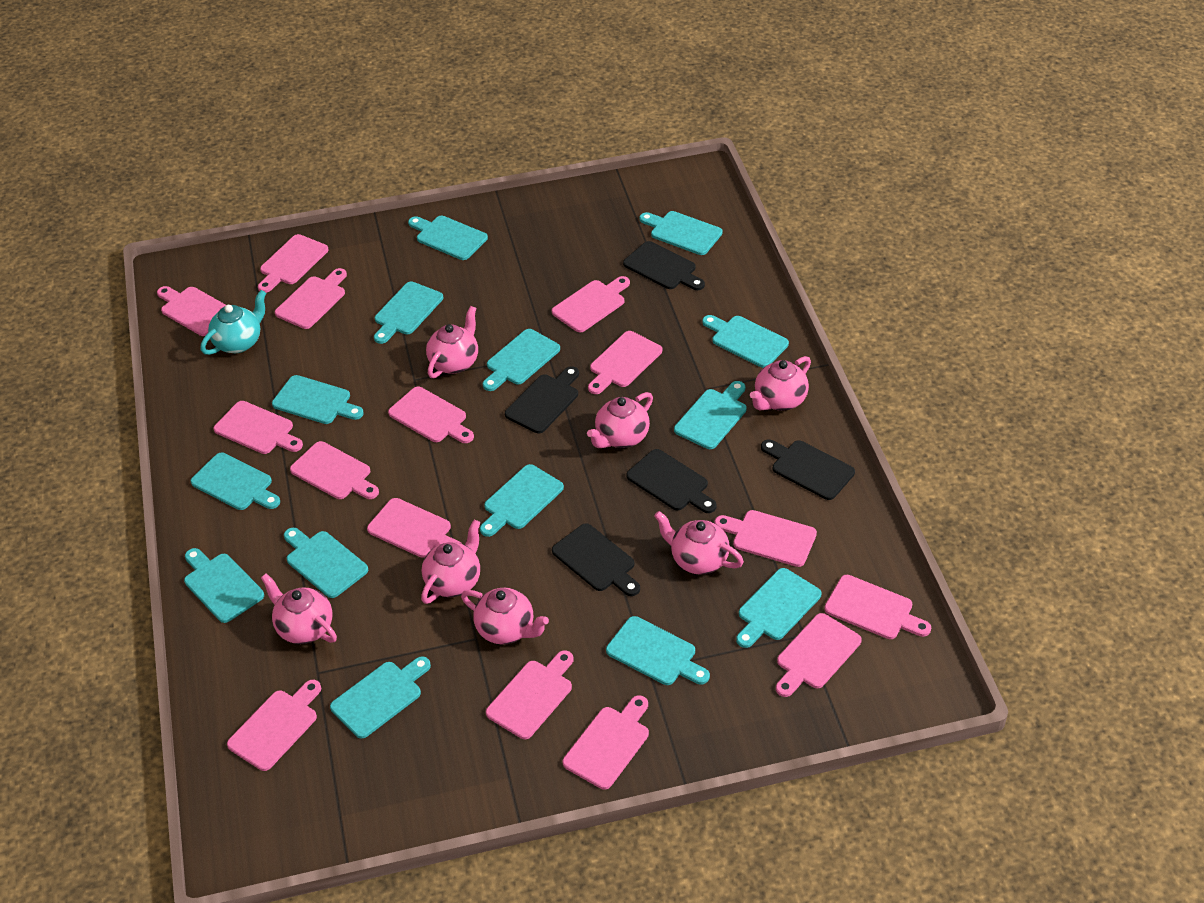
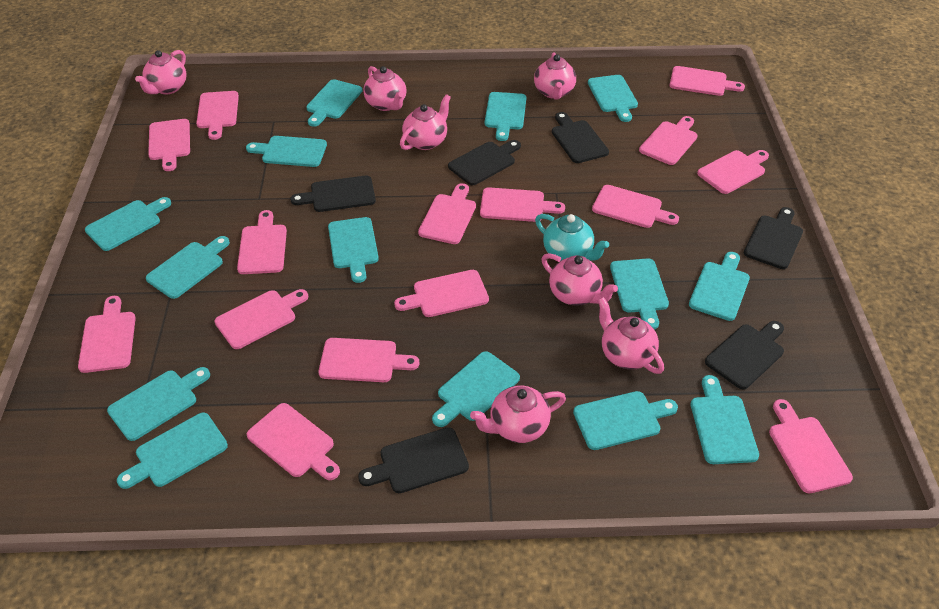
black cutting board: [505,366,579,433] [552,524,640,596] [623,241,705,290] [626,449,717,513] [761,440,855,500] = 5 -> [290,176,376,212] [358,427,469,493] [448,140,521,185] [552,112,609,163] [705,321,784,389] [744,207,803,269] = 6

